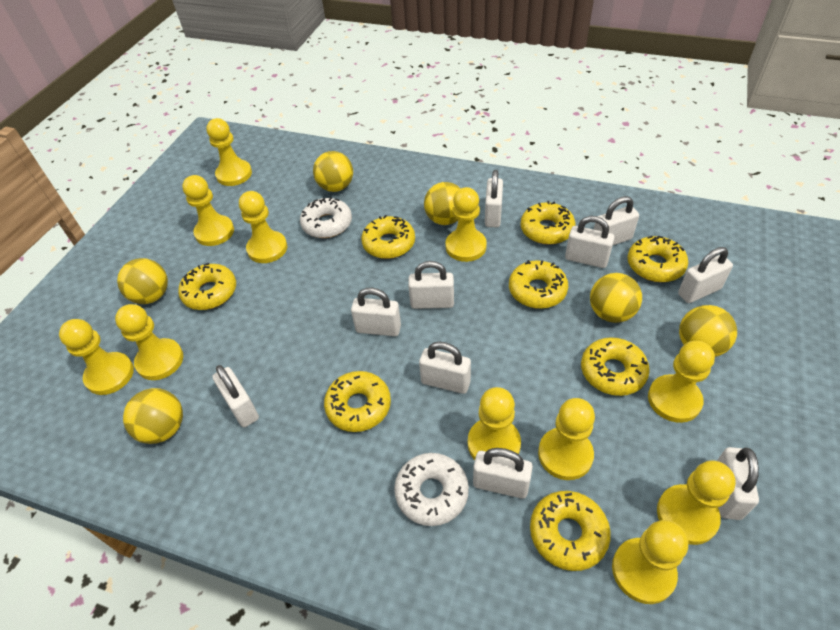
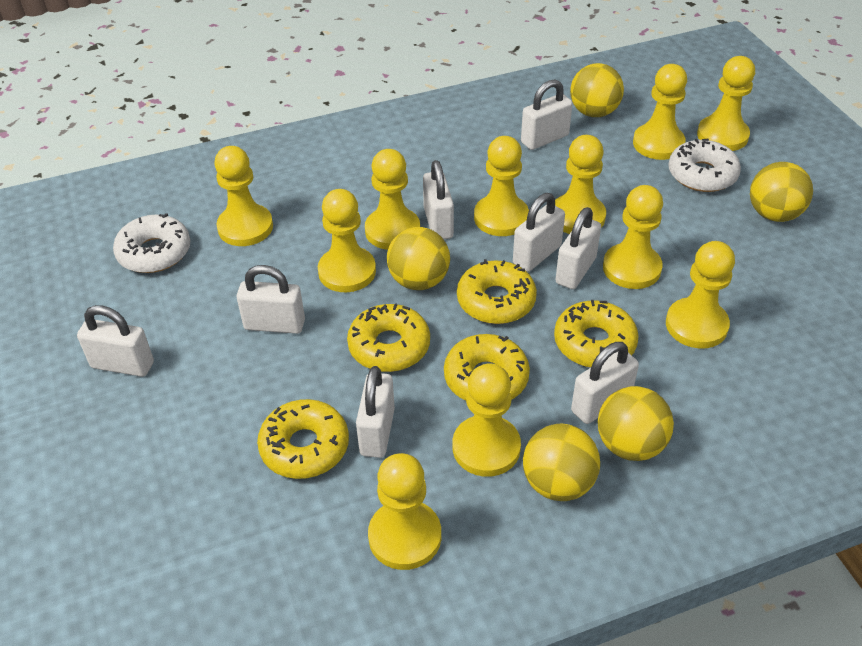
white padlock: [212,365,259,427] [351,288,401,336] [408,261,454,309] [419,342,471,394] [473,448,533,499] [485,170,503,227] [565,216,615,268] [594,196,639,245] [678,247,733,303] [717,447,759,520] = 10 -> [77,305,154,377] [237,265,305,334] [356,366,395,458] [423,160,454,239] [513,193,565,272] [521,79,573,150] [555,207,601,289] [571,342,639,424] = 8
yellow ball: [117,258,168,304] [123,388,183,444] [313,151,353,192] [424,182,461,225] [590,273,642,323] [679,305,737,357] = 6 -> [387,227,450,290] [523,424,600,501] [570,63,624,117] [598,386,674,461] [750,162,813,222] = 5
yellow donut: [178,263,236,310] [324,371,391,432] [361,215,415,259] [509,260,568,309] [521,201,575,245] [530,491,611,571] [581,337,650,396] [628,236,688,282] = 8 -> [257,399,349,479] [347,304,430,372] [444,334,530,401] [457,259,537,324] [554,300,639,368] = 5

